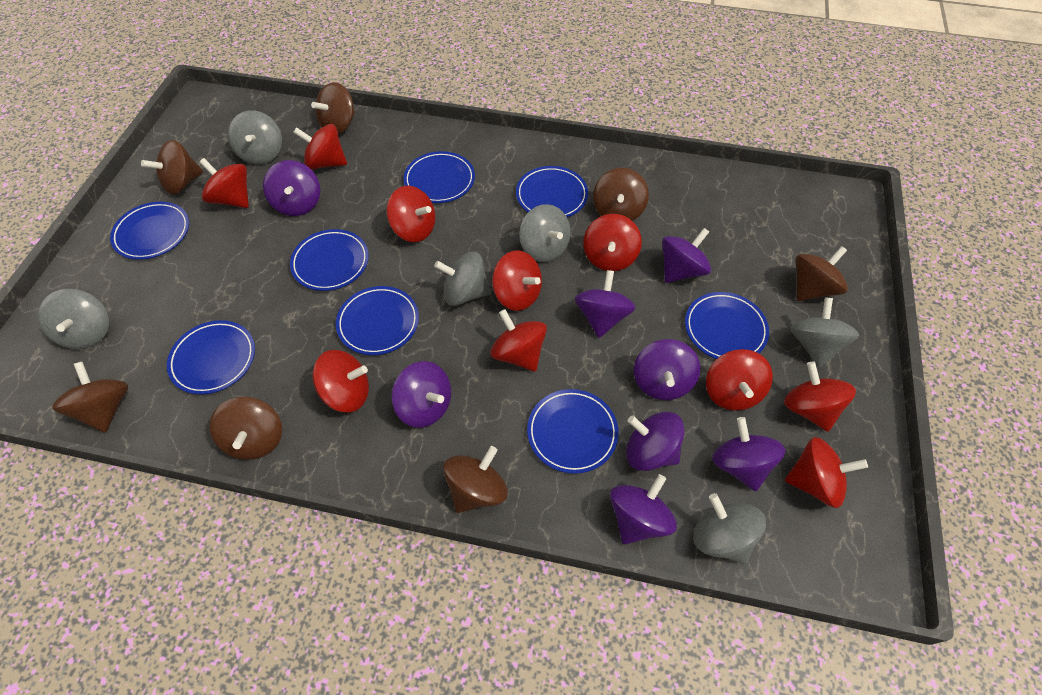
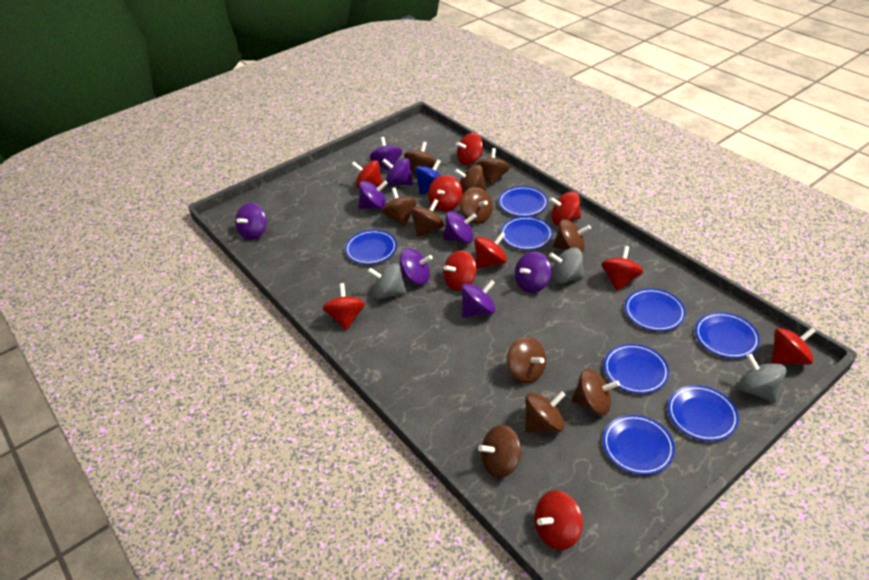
blue spinning top: none = 0 -> [415,159,441,195] = 1
brown spinning top: [52,362,128,433] [141,140,203,195] [209,397,282,460] [311,82,355,134] [443,446,508,513] [593,168,649,221] [795,246,848,301] = 7 -> [382,188,417,227] [404,142,436,178] [411,199,444,237] [454,165,487,195] [460,187,493,224] [475,148,510,186] [478,425,522,478] [507,337,546,384] [525,391,566,433] [553,219,591,253] [571,368,620,415] = 11
grey spinning top: [38,289,109,349] [228,110,282,164] [434,252,491,306] [519,204,571,262] [693,493,766,564] [790,297,859,367] = 6 -> [367,263,406,299] [549,247,584,284] [738,354,787,403] = 3

